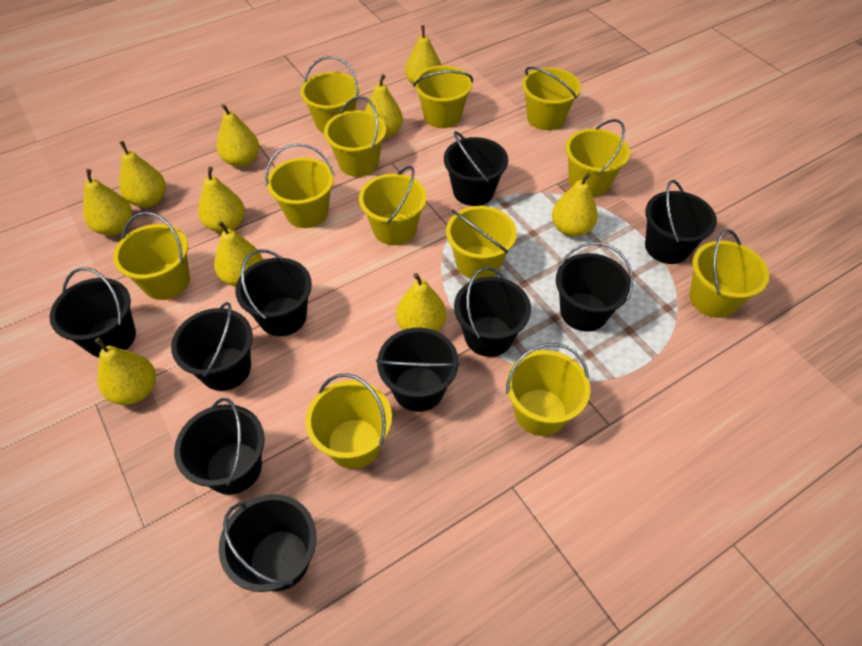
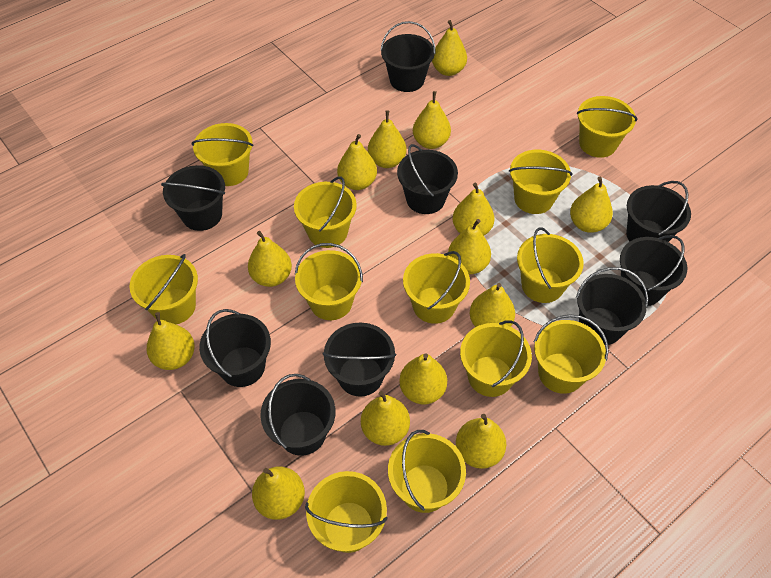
black bucket: [49,267,136,358] [171,302,253,391] [174,398,265,495] [219,494,316,592] [235,249,312,336] [376,328,460,412] [444,131,508,206] [454,267,531,357] [556,242,633,332] [645,180,717,264] = 10 -> [161,165,225,231] [199,309,271,387] [260,374,335,456] [323,322,396,396] [380,21,436,92] [397,144,458,214] [576,267,648,345] [620,235,687,306] [626,181,691,242] = 9
yellow pear: [83,169,132,236] [95,338,156,405] [119,141,166,208] [198,166,245,233] [214,221,263,287] [217,104,259,167] [365,74,403,139] [396,273,446,332] [405,25,441,85] [552,173,598,237] = 10 -> [147,312,195,370] [248,231,292,287] [252,466,305,520] [337,134,377,190] [361,391,410,446] [368,110,407,168] [399,354,447,404] [413,91,451,149] [432,20,467,76] [448,219,491,274] [453,183,494,235] [456,414,506,469] [470,283,515,327] [570,177,613,233] = 14

